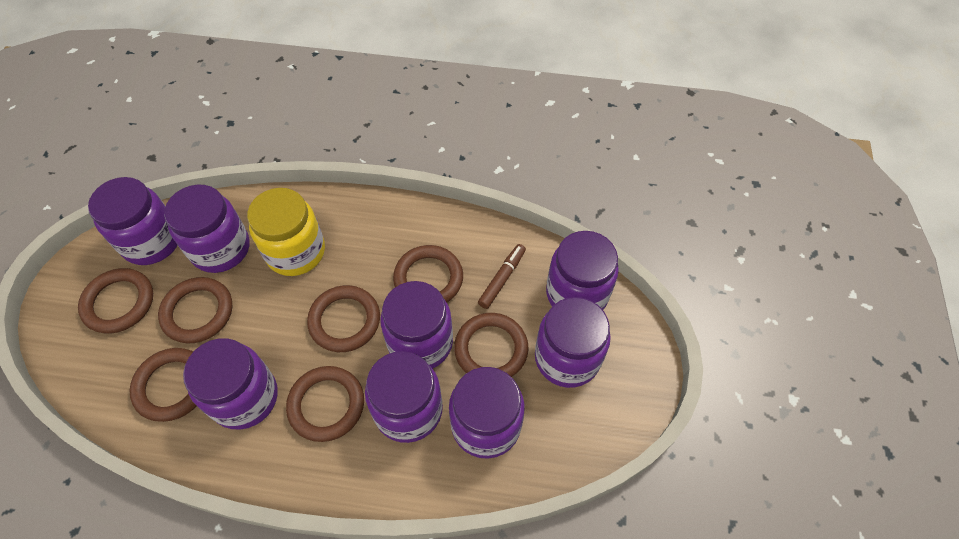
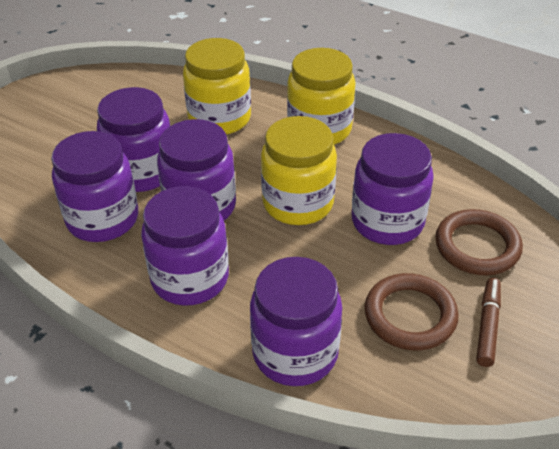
brown ring: [78,268,153,333] [130,348,196,422] [158,277,232,343] [286,366,364,442] [307,285,380,352] [393,245,463,302] [454,313,529,377] = 7 -> [365,273,459,351] [435,209,523,275] = 2
purple jar: [88,177,177,265] [164,185,250,273] [183,338,278,430] [365,351,443,443] [381,281,453,369] [449,367,525,459] [535,297,611,388] [546,231,619,310] = 8 -> [51,131,138,242] [97,87,170,192] [141,186,229,306] [157,119,236,220] [250,257,342,386] [352,133,434,245] = 6
yellow jar: [247,188,325,276] = 1 -> [183,38,251,135] [261,116,337,225] [287,48,356,145] = 3

